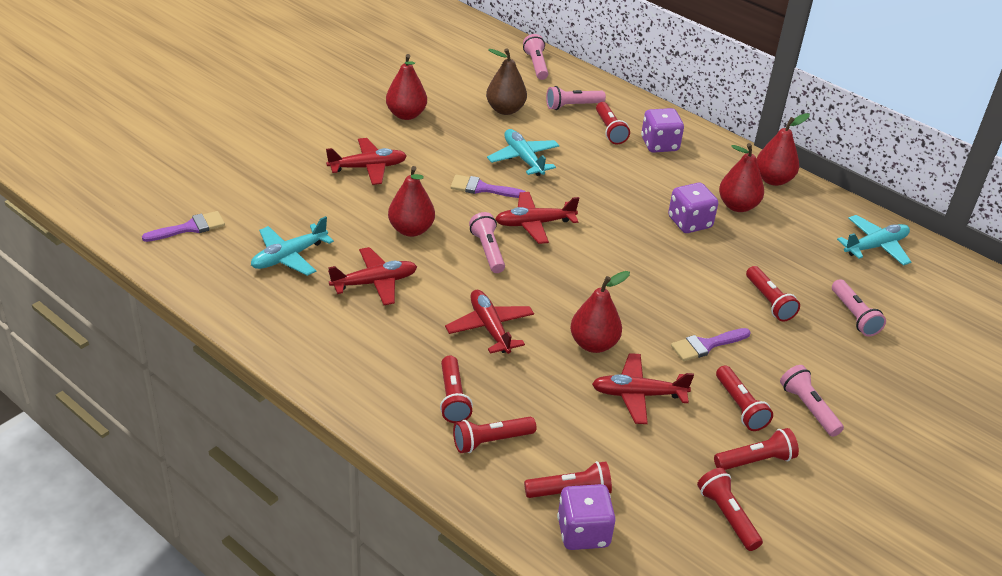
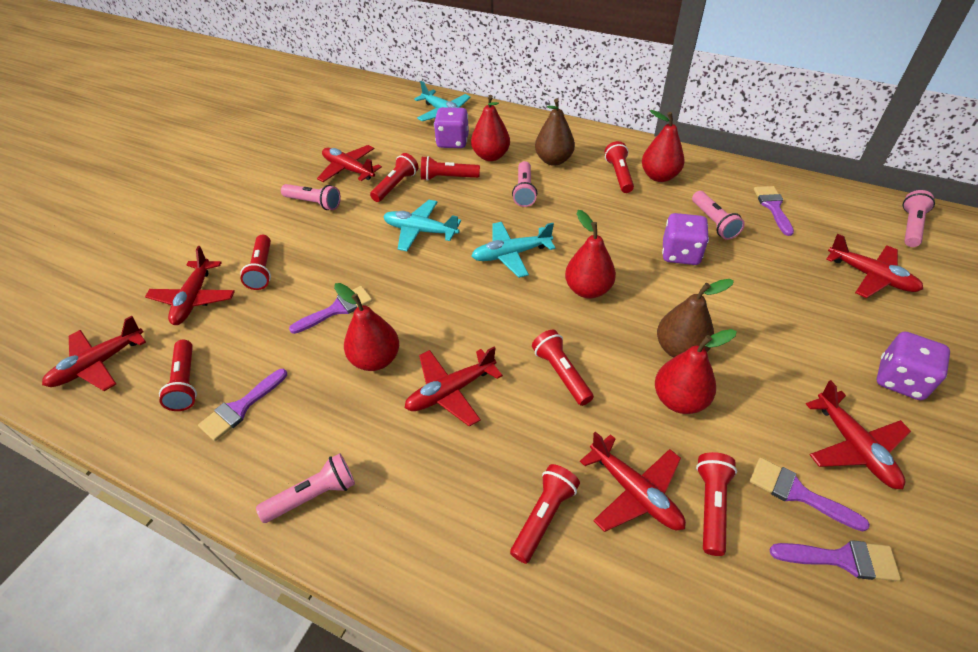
brown pear: [486,48,527,115] = 1 -> [535,98,575,166] [657,279,734,358] = 2
purple brush: [142,211,225,242] [450,175,526,198] [671,328,751,361] = 3 -> [198,369,287,441] [289,286,372,334] [750,458,870,532] [754,186,794,236] [770,540,901,581] = 5
red plane: [326,138,407,185] [328,247,417,305] [445,290,534,354] [495,192,579,244] [592,353,694,424] = 5 -> [42,316,146,391] [145,246,235,325] [317,145,382,182] [405,347,503,427] [580,431,686,532] [806,380,911,489] [826,234,923,298] = 7

